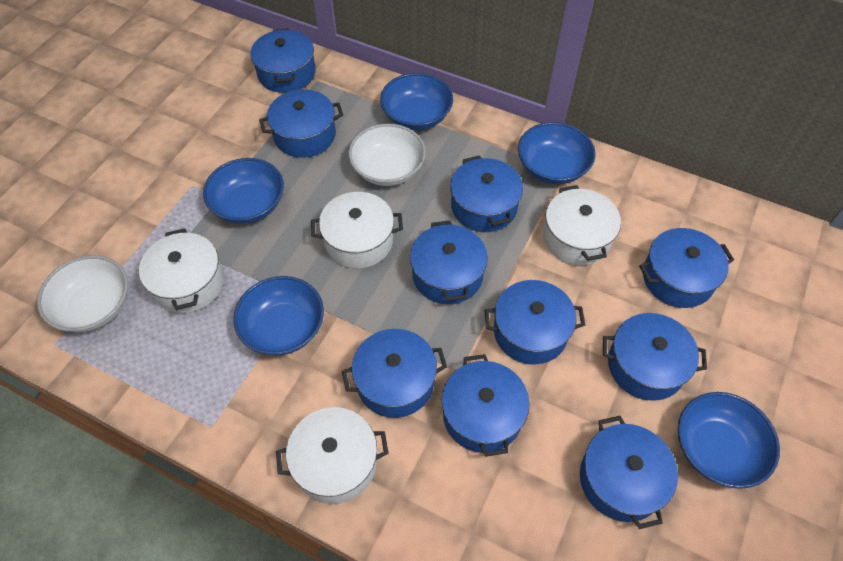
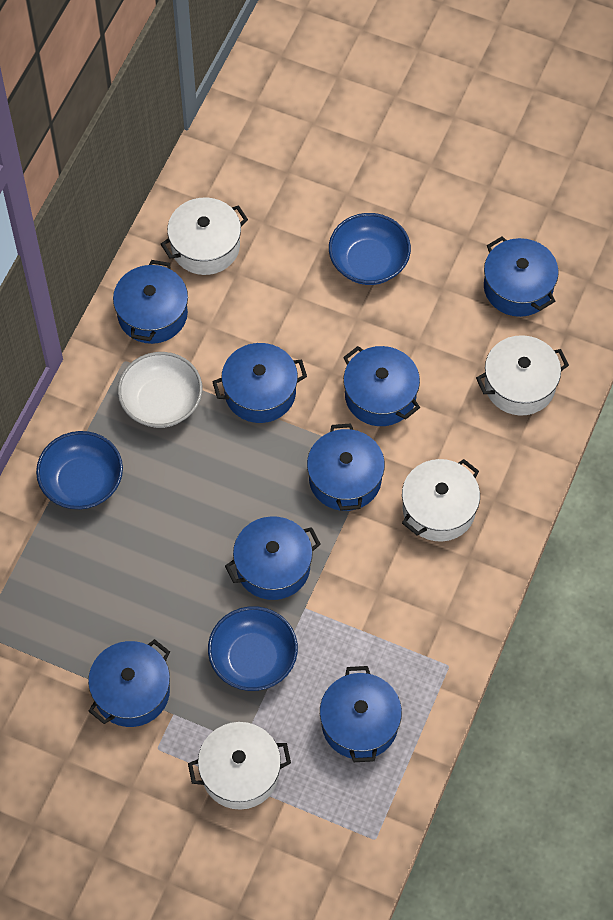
blue bowl: [203,158,284,224] [233,276,324,356] [380,73,453,130] [518,122,596,184] [678,392,780,489] = 5 -> [36,431,123,509] [208,606,298,691] [329,213,411,285] = 3
blue pot: [250,28,316,93] [259,89,343,158] [342,329,447,418] [410,220,488,304] [442,354,530,457] [450,155,523,232] [484,280,585,365] [580,416,678,529] [603,313,707,401] [639,228,734,308] = 10 -> [88,639,170,727] [113,260,188,344] [212,343,307,423] [225,516,321,600] [307,423,385,511] [320,666,402,762] [343,346,420,426] [484,236,559,317] = 8
white bowl: [37,255,128,332] [348,124,426,186] = 2 -> [118,352,202,428] = 1

